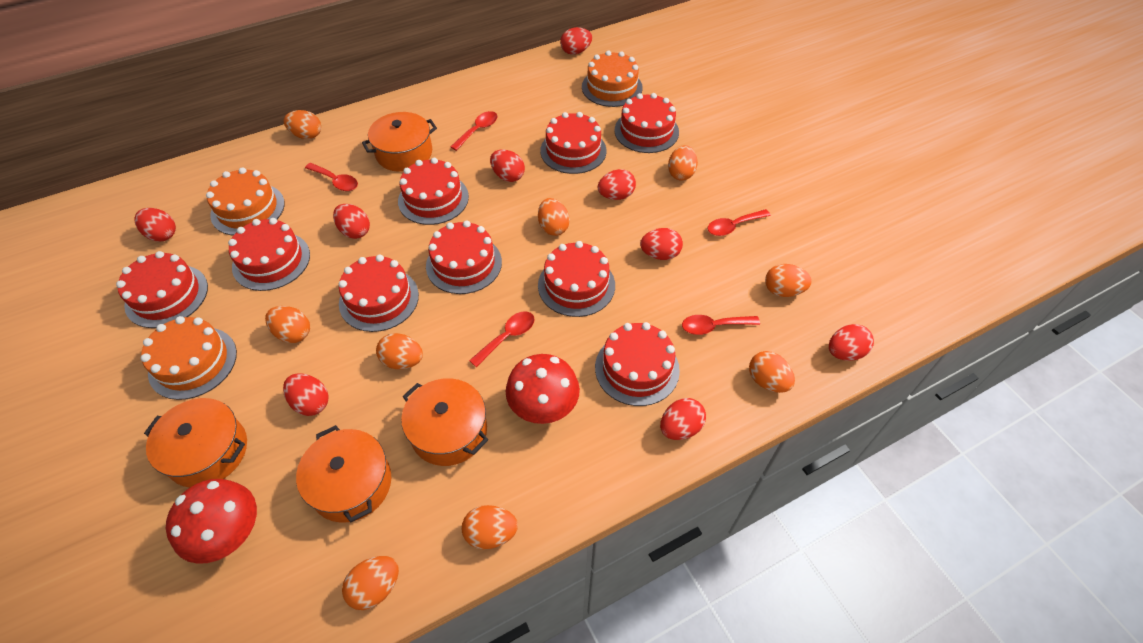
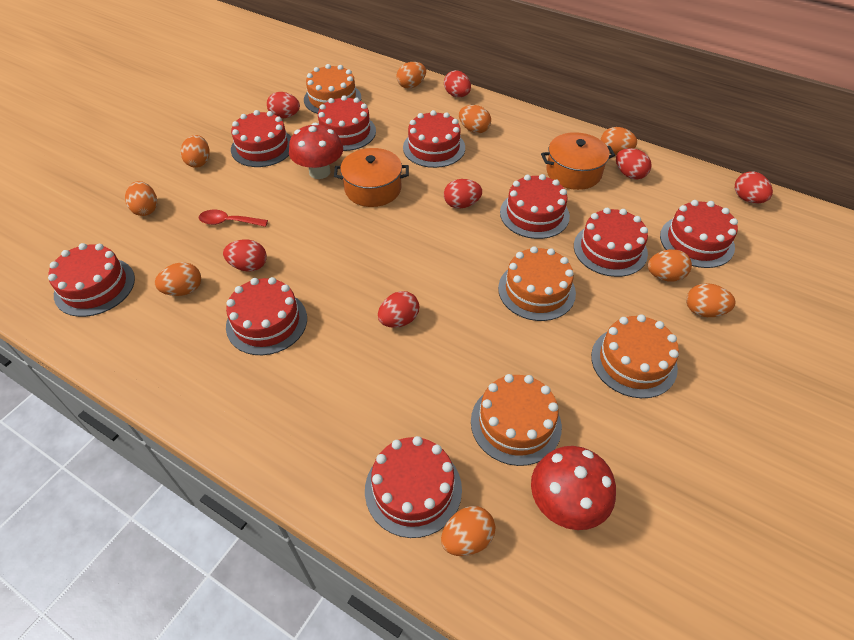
orange cake: [141,316,237,400] [206,168,285,236] [582,51,643,107] = 3 -> [304,64,361,114] [471,374,562,466] [498,246,576,321] [591,314,679,398] = 4
orange pot: [144,398,247,488] [296,425,391,523] [362,112,437,172] [401,378,488,466] = 4 -> [334,148,409,207] [541,132,615,190] = 2
red egg: [134,208,176,241] [283,373,329,416] [333,204,370,239] [490,149,525,182] [560,27,592,55] [598,169,636,200] [640,228,683,260] [660,398,706,440] [829,324,874,361] = 9 -> [223,239,267,272] [267,92,300,118] [378,291,419,328] [444,70,471,97] [444,179,482,209] [616,148,652,180] [735,171,773,203] = 7
red spoon: [305,163,358,191] [451,111,498,151] [469,311,535,367] [682,315,760,335] [708,209,771,236] = 5 -> [199,210,268,227] = 1

